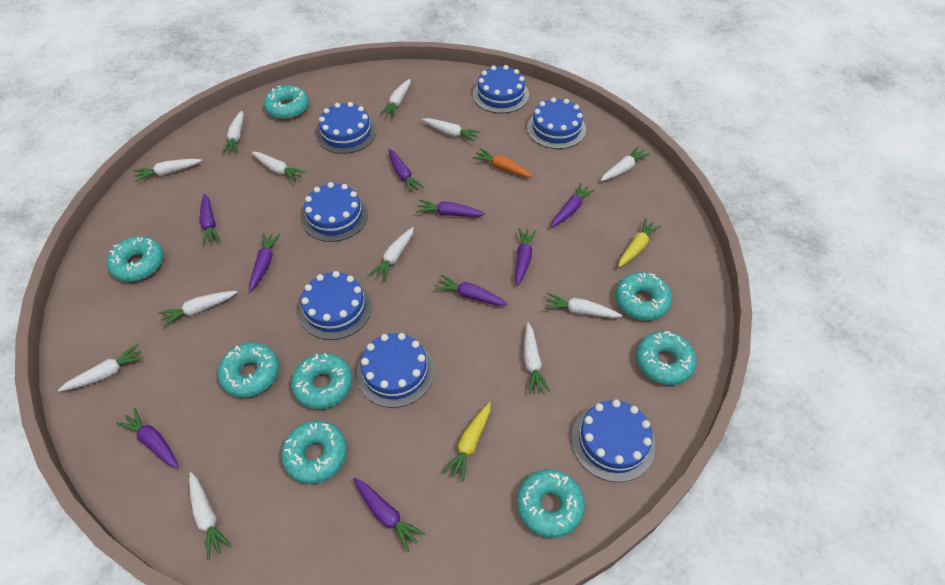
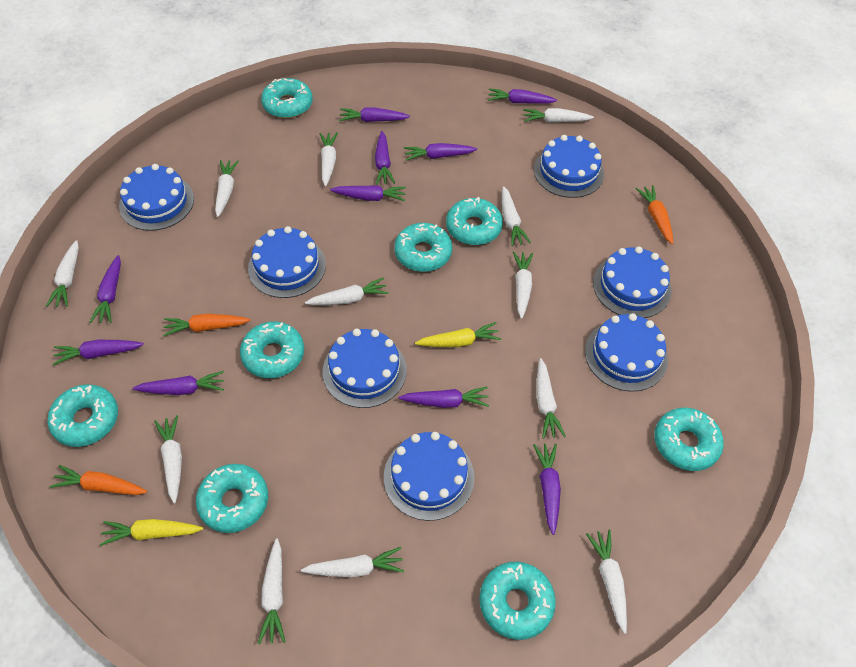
orange carrot: [472,148,533,177] = 1 -> [50,465,147,495] [163,314,250,336] [636,185,673,244] = 3
purple carrot: [116,408,179,468] [200,194,221,246] [250,233,281,291] [353,478,425,552] [389,149,424,193] [416,200,485,217] [434,275,508,306] [515,228,536,286] [551,183,595,228] = 9 -> [53,340,144,365] [90,255,121,323] [132,371,224,395] [330,185,406,201] [339,108,410,122] [375,131,395,185] [399,387,489,408] [404,143,477,161] [488,88,557,104] [533,444,561,535] = 10

